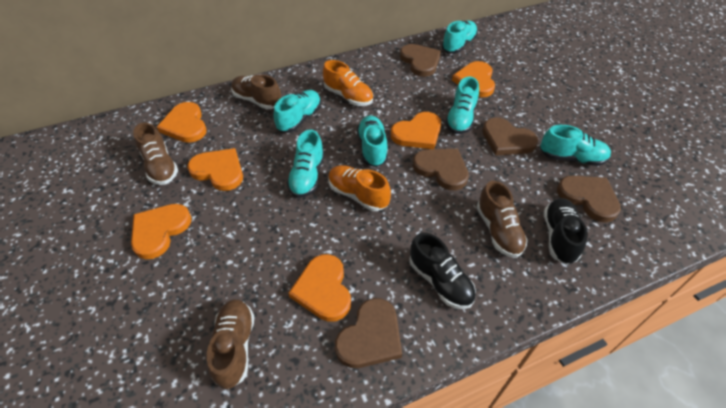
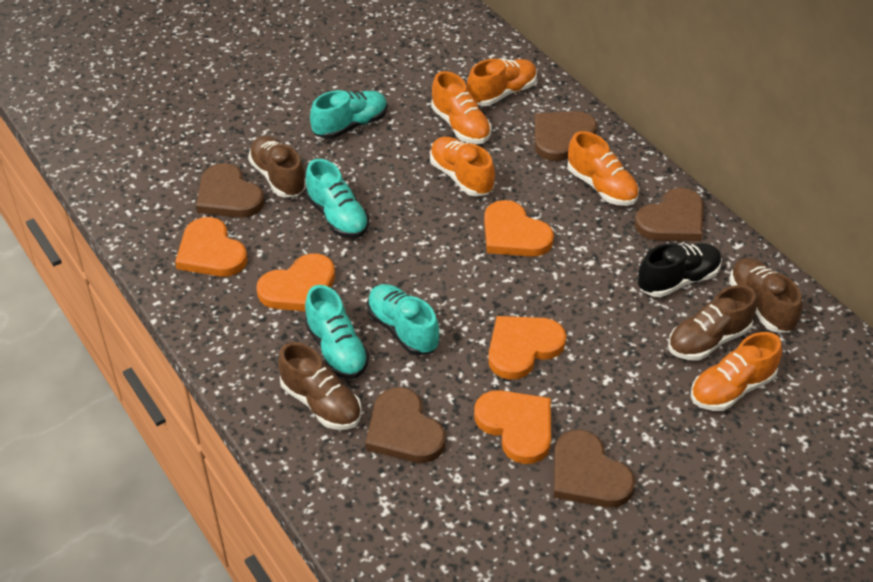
black shoe: [410,232,476,309] [544,198,588,265] = 2 -> [638,243,722,297] = 1
orange heart: [131,204,192,259] [157,102,206,143] [187,148,243,191] [289,254,351,322] [391,112,441,149] [452,61,495,97] = 6 -> [175,217,248,277] [257,254,335,311] [474,390,551,464] [484,200,554,257] [488,316,566,380] = 5
orange shoe: [323,60,373,106] [328,165,391,211] = 2 -> [430,136,495,196] [431,71,491,144] [467,59,537,106] [567,131,639,206] [691,332,782,411] = 5
turquoise shoe: [273,90,321,133] [287,130,324,198] [357,115,388,167] [442,20,478,53] [445,77,479,134] [540,125,611,166] = 6 -> [305,285,369,379] [306,159,369,238] [310,90,388,139] [367,284,439,356] = 4

